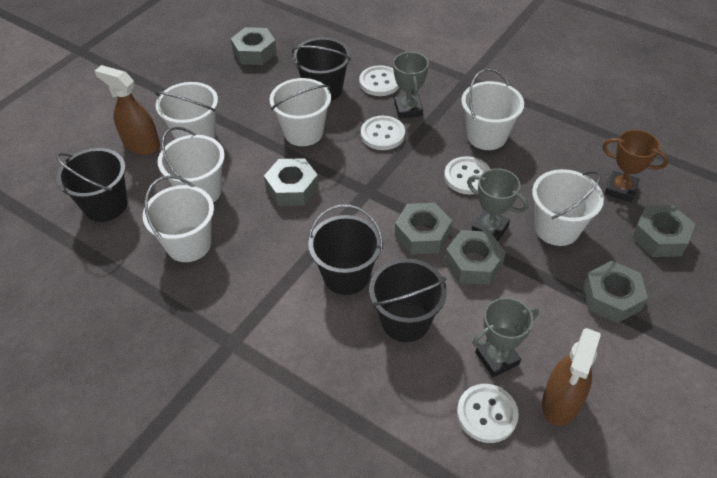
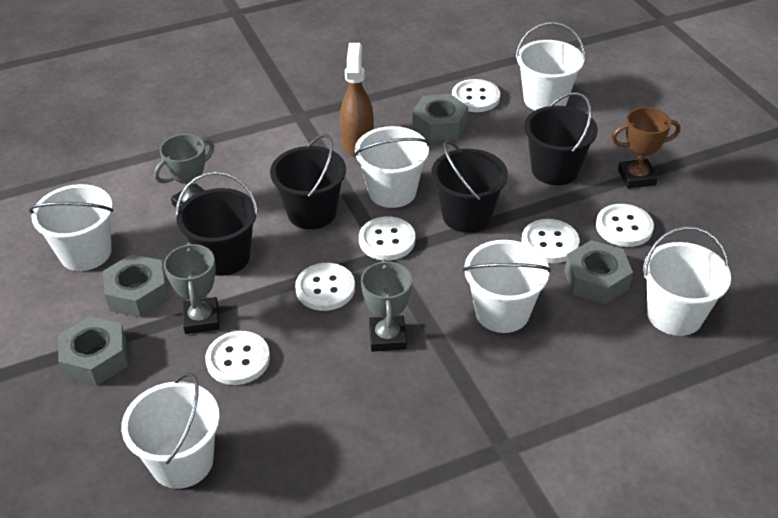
brown spray bottle: [95,65,160,155] [542,328,600,426] = 2 -> [340,43,374,156] = 1
grey nut: [231,27,277,65] [264,158,319,206] [395,203,452,254] [445,230,506,285] [583,261,648,323] [632,205,695,257] = 6 -> [58,316,128,386] [103,254,169,318] [412,94,468,141] [564,240,633,304] = 4
white button: [359,65,399,96] [361,116,405,150] [444,156,490,194] [457,384,519,443] = 4 -> [205,331,270,385] [295,263,355,311] [359,217,415,261] [452,79,500,112] [521,219,579,263] [596,204,654,247] = 6

